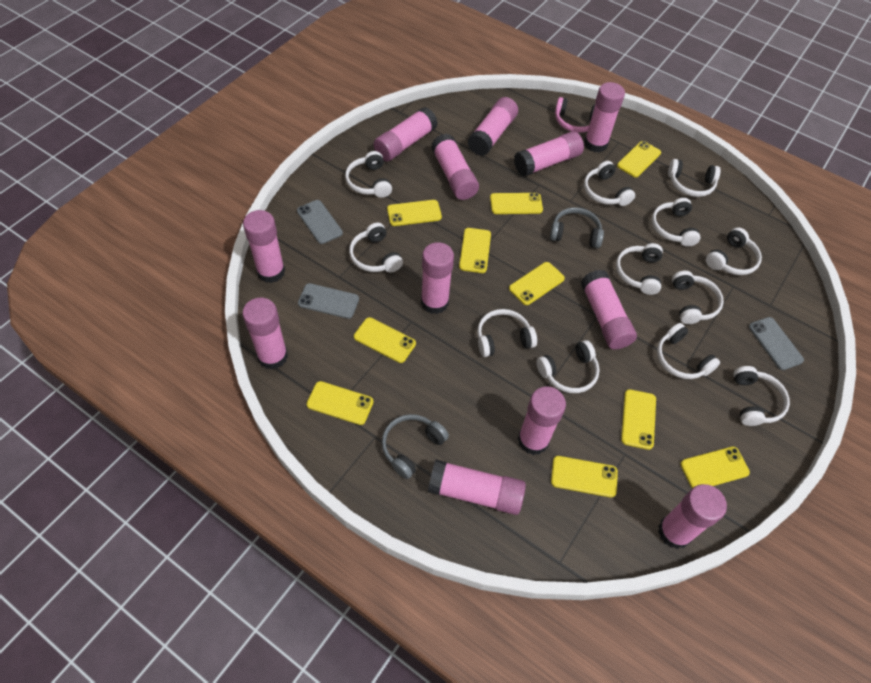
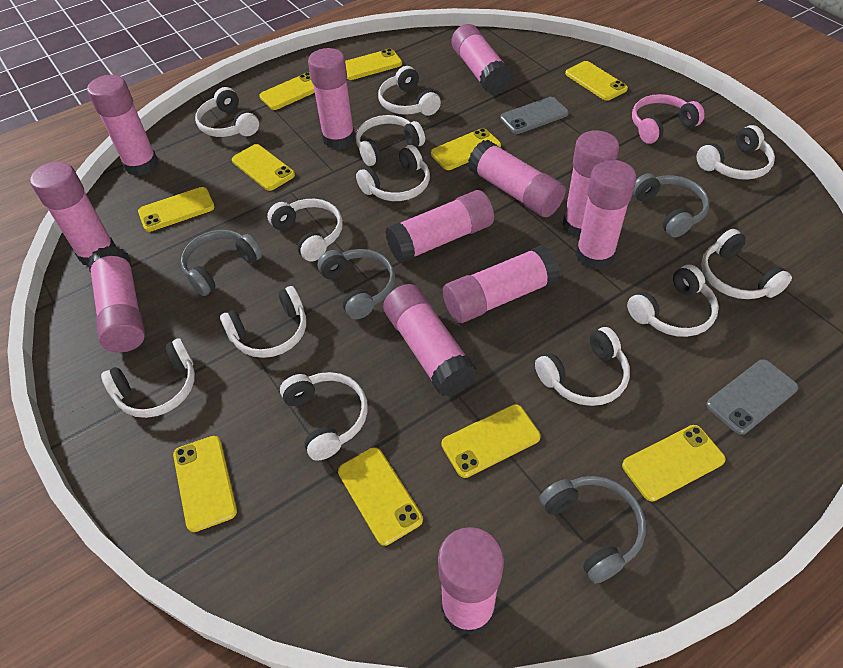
grey headphones: [382,414,449,479] [550,207,604,248] = 2 -> [181,230,263,296] [317,249,395,319] [539,476,646,583] [633,173,709,237] = 4
grey phone: [297,200,343,244] [298,283,359,319] [749,317,804,370] = 3 -> [500,97,569,134] [706,359,798,435] = 2

